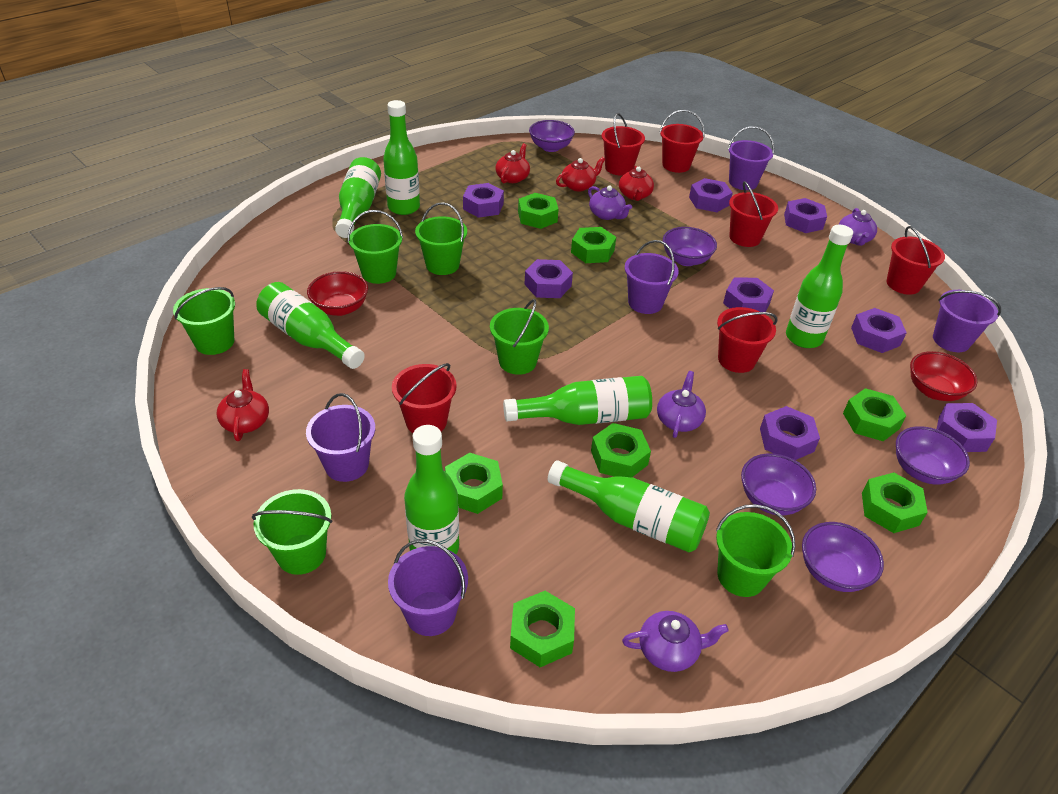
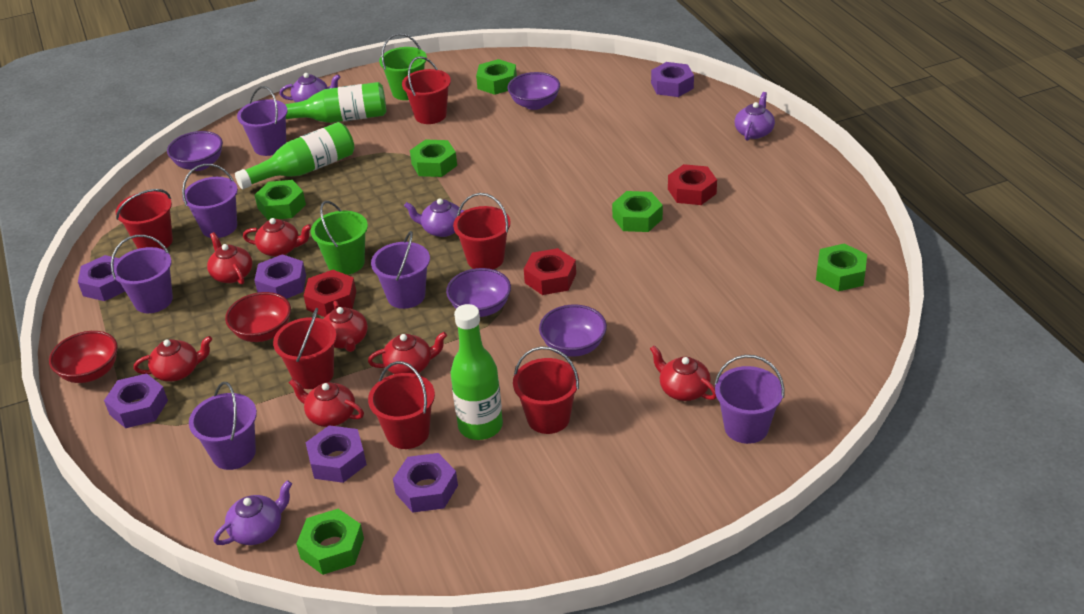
green bottle: [256,282,365,369] [335,157,381,238] [383,100,420,215] [404,425,459,554] [503,376,652,425] [548,461,710,552] [786,225,853,348] = 7 -> [235,122,354,189] [285,82,387,123] [451,304,503,440] = 3
green bucket: [173,287,235,355] [252,489,332,575] [348,210,403,284] [415,202,467,275] [490,299,549,375] [716,504,795,597] = 6 -> [311,201,368,275] [379,33,427,100] = 2
green nut: [445,453,503,514] [510,591,575,667] [518,193,559,229] [571,227,616,263] [591,423,651,477] [843,388,906,441] [862,473,928,533] = 7 -> [254,180,306,220] [296,509,364,575] [410,139,457,177] [476,59,517,95] [612,191,663,232] [816,243,867,292] = 6
purple bowl: [529,120,575,152] [663,227,717,266] [741,453,816,515] [802,522,884,592] [896,426,970,485] = 5 -> [167,131,223,171] [446,268,511,317] [507,72,560,110] [539,305,607,357] = 4
purple bucket: [306,393,375,482] [388,539,468,636] [625,240,679,314] [728,126,774,190] [933,290,1001,352] = 5 -> [111,235,173,313] [182,164,238,238] [189,382,257,470] [237,86,288,156] [371,231,430,309] [714,355,785,444] = 6
purple nut: [463,183,504,218] [524,259,573,298] [689,178,733,212] [723,277,774,312] [760,406,820,460] [784,198,827,233] [851,308,907,353] [937,403,997,452] = 8 -> [78,255,125,301] [104,373,168,428] [254,254,306,299] [305,425,367,483] [393,453,458,513] [651,62,694,97] = 6
red nut: none = 0 -> [304,270,356,317] [524,248,576,295] [668,164,717,205] = 3
red teapot: [216,369,269,441] [495,143,530,183] [556,157,605,192] [619,166,654,201] = 4 -> [134,336,212,382] [207,232,252,285] [243,218,312,257] [289,378,364,427] [324,301,368,352] [368,332,447,374] [650,345,716,401] = 7

